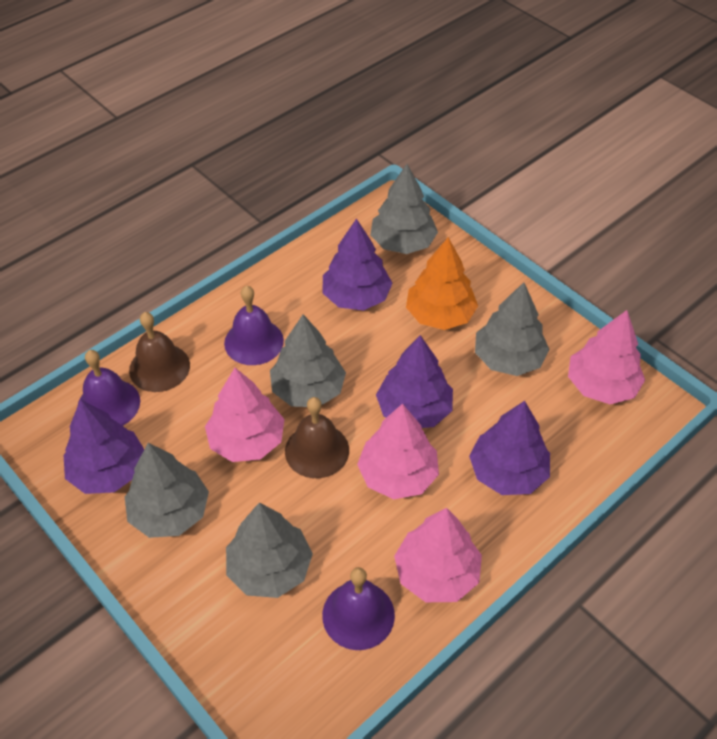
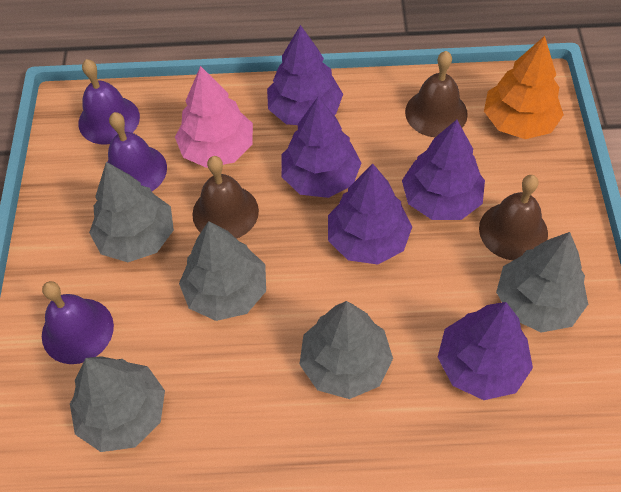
brown bell: [129,312,190,392] [285,397,349,478] = 2 -> [192,156,259,239] [405,51,468,137] [479,175,548,260] = 3
pink tree: [205,368,285,462] [357,403,439,499] [394,508,482,602] [568,310,645,404] = 4 -> [175,66,253,168] = 1
purple tree: [64,399,144,494] [323,218,393,310] [376,335,453,428] [469,401,550,495] = 4 -> [267,25,343,125] [281,97,361,198] [328,164,412,265] [402,120,485,220] [438,302,533,400] = 5

